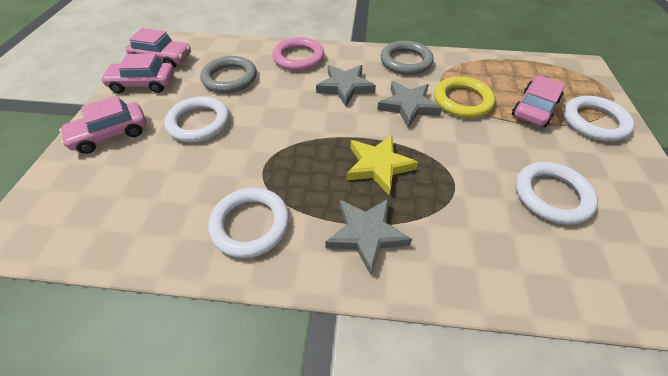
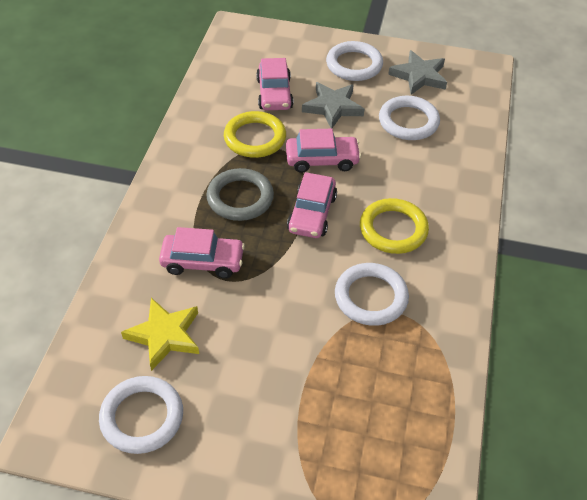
grey ring: [200,56,257,93] [381,41,434,75] = 2 -> [206,168,274,221] = 1
grey star: [316,65,376,106] [325,198,412,275] [377,81,442,128] = 3 -> [302,82,364,129] [388,50,447,95] = 2
pink ring: [272,37,324,71] = 1 -> none = 0
yellow ring: [434,76,495,118] = 1 -> [224,111,286,158] [360,198,429,254] = 2

